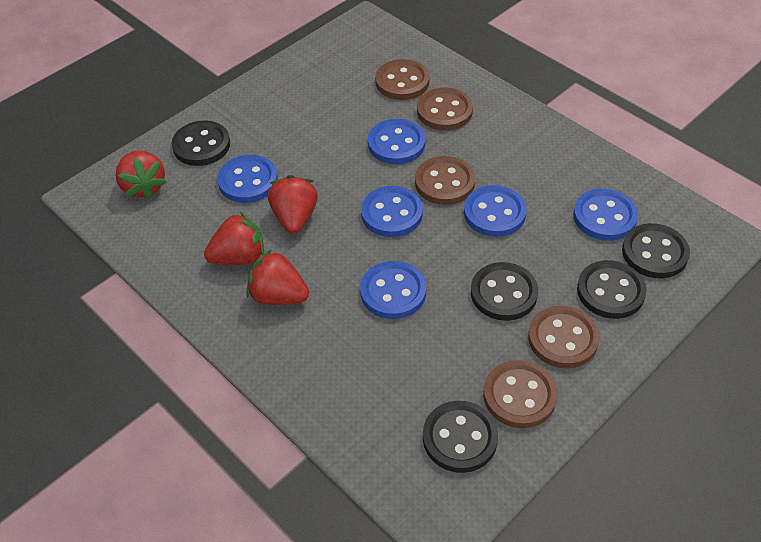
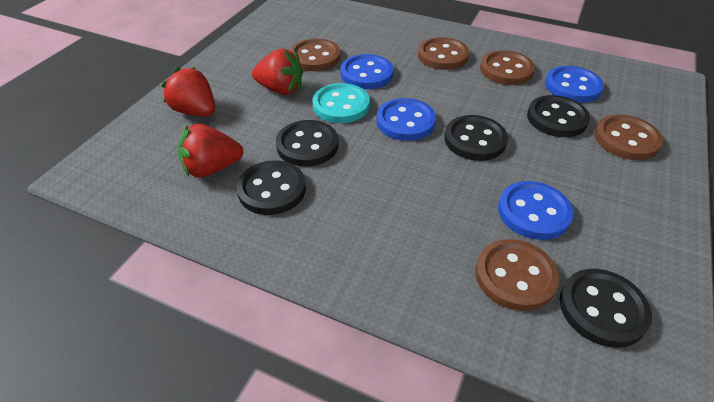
blue button: [217,155,278,203] [360,261,426,319] [361,186,423,237] [368,119,425,164] [464,185,526,237] [573,189,638,241] = 6 -> [341,54,394,89] [377,98,436,141] [498,181,574,240] [545,66,604,103] = 4
red strawberry: [115,151,167,199] [204,212,264,265] [247,249,309,305] [268,175,318,234] = 4 -> [161,67,215,116] [178,124,243,177] [252,49,303,95] = 3
turquoise button: none = 0 -> [313,83,370,123] = 1

